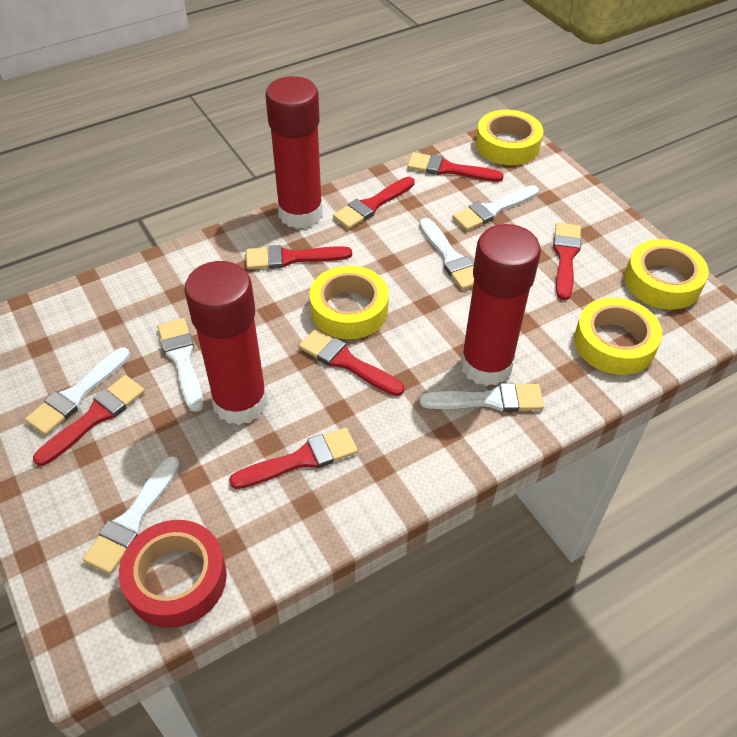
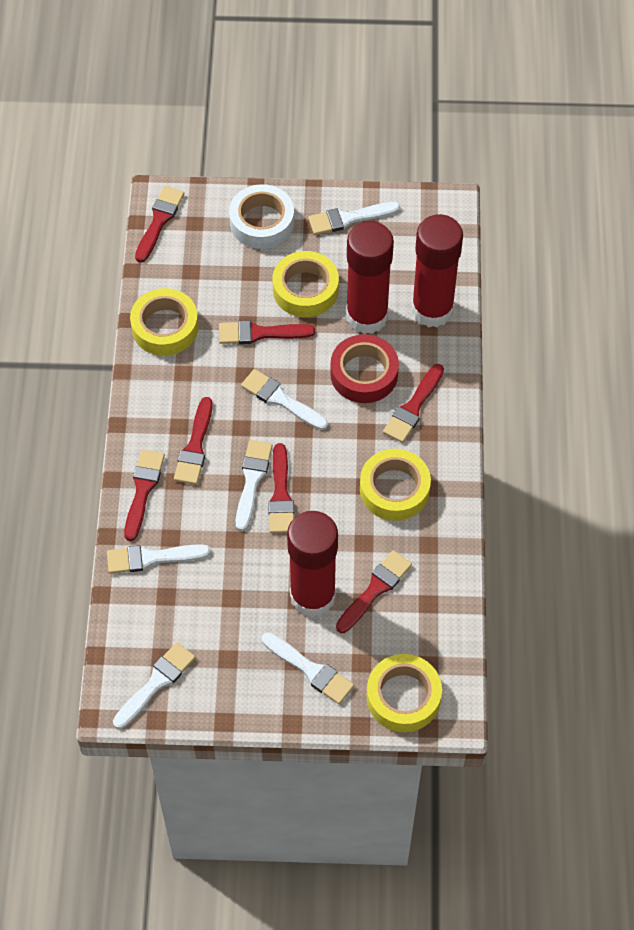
white tape: none = 0 -> [229,184,294,249] = 1

